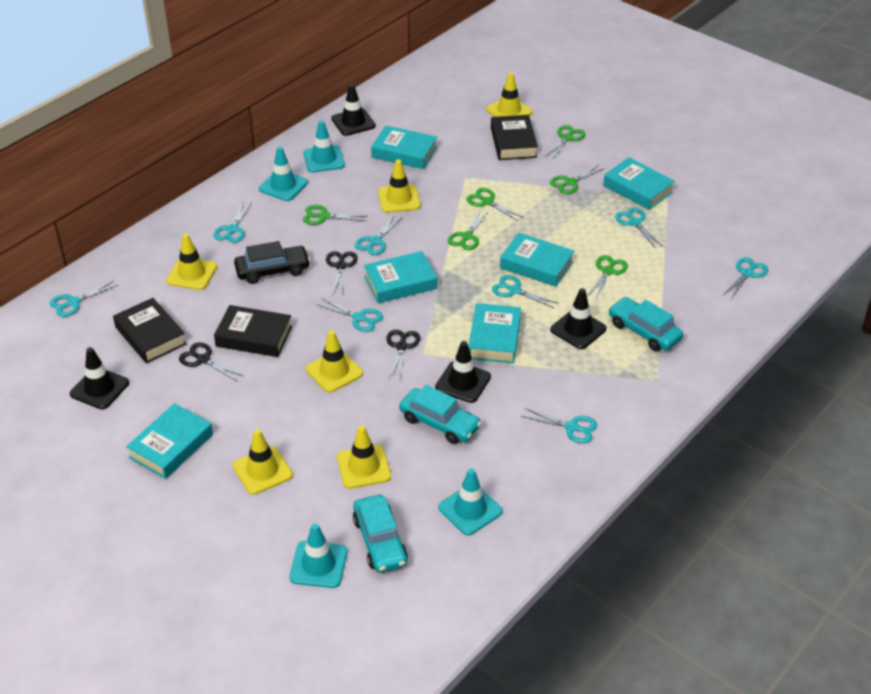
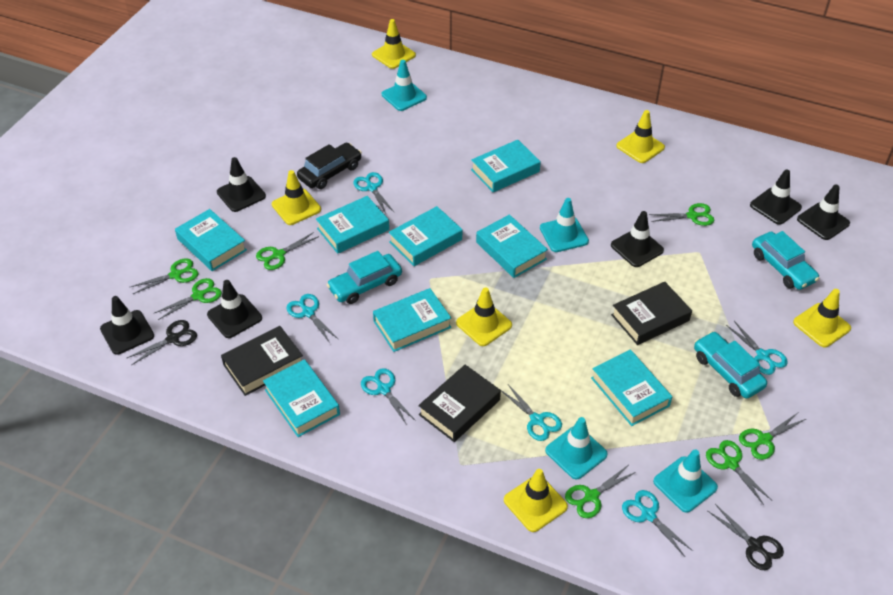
black scissors: [179,342,243,381] [326,251,358,295] [386,329,420,381] = 3 -> [127,320,197,365] [708,504,784,570] = 2
black traffic cone: [70,347,129,409] [331,84,376,136] [435,341,491,403] [550,288,607,349] = 4 -> [100,296,154,355] [207,280,262,338] [217,157,266,212] [611,211,664,267] [750,169,802,225] [797,185,850,240] = 6
green scissors: [303,205,366,225] [448,211,489,250] [466,188,524,221] [545,125,585,160] [550,165,605,194] [588,255,628,299] = 6 -> [131,258,198,294] [155,278,222,320] [256,232,319,270] [565,465,636,518] [649,203,714,226] [706,440,772,505] [739,413,806,460] = 7
turquoise book: [126,403,213,479] [364,251,437,303] [371,126,437,169] [468,303,521,364] [500,233,574,287] [603,157,675,210] = 6 -> [175,209,247,271] [263,359,340,437] [316,196,389,254] [373,288,451,352] [389,206,462,266] [471,140,541,192] [476,215,548,278] [591,350,672,426] = 8
turquoise scissors: [50,281,118,317] [213,202,252,243] [318,298,383,332] [355,215,402,255] [492,275,557,308] [521,408,597,443] [615,208,663,247] [722,257,768,298] = 8 -> [286,294,339,343] [353,172,395,214] [361,368,416,425] [501,384,562,441] [622,490,693,557] [726,321,788,375] = 6

